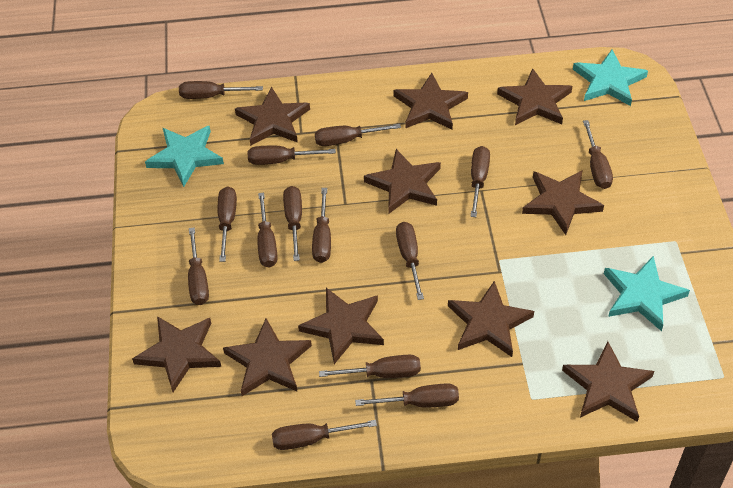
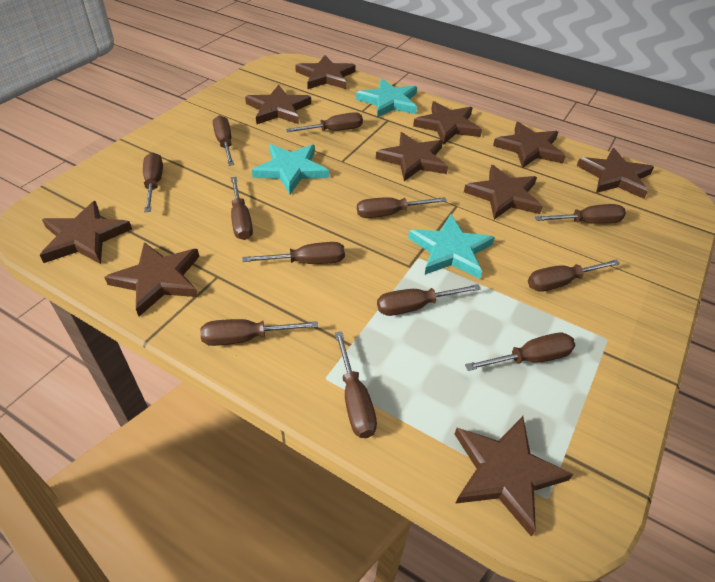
brown screwdriver: [179,81,263,99] [188,227,209,305] [218,186,237,262] [247,146,336,165] [257,193,278,268] [272,420,377,450] [283,186,302,261] [312,188,331,263] [315,124,401,146] [319,355,421,378] [355,383,459,407] [396,222,424,300] [470,146,490,217] [583,120,613,189] = 14 -> [143,152,163,212] [200,319,318,346] [213,115,234,166] [231,177,253,240] [242,242,345,264] [286,112,363,132] [335,331,377,438] [357,197,447,218] [377,284,481,316] [465,333,575,371] [528,259,620,292] [535,204,626,224] = 12

